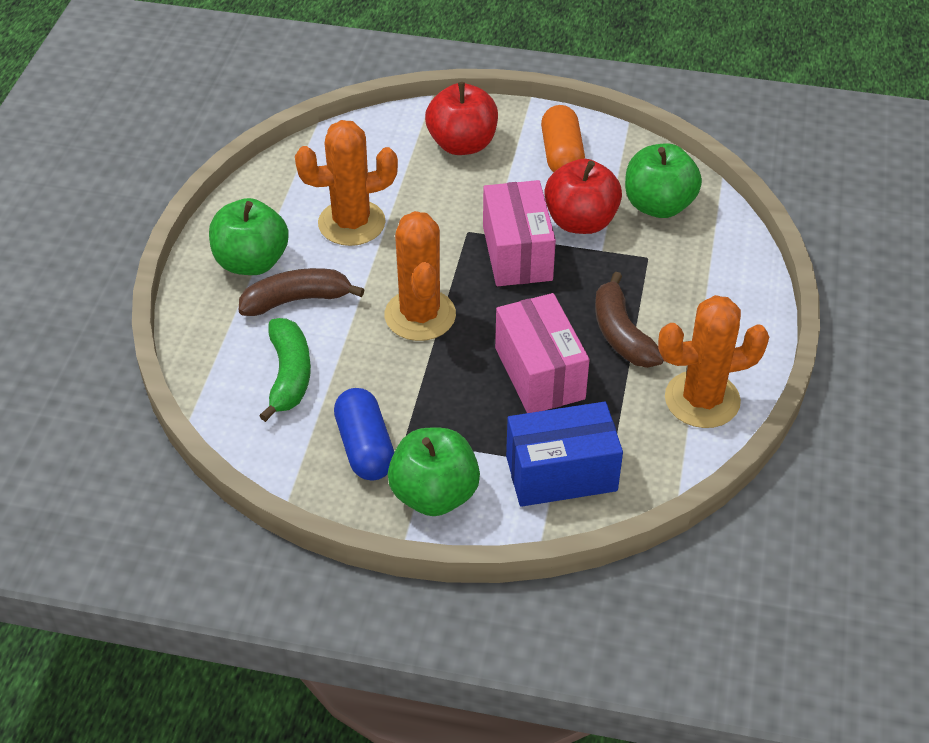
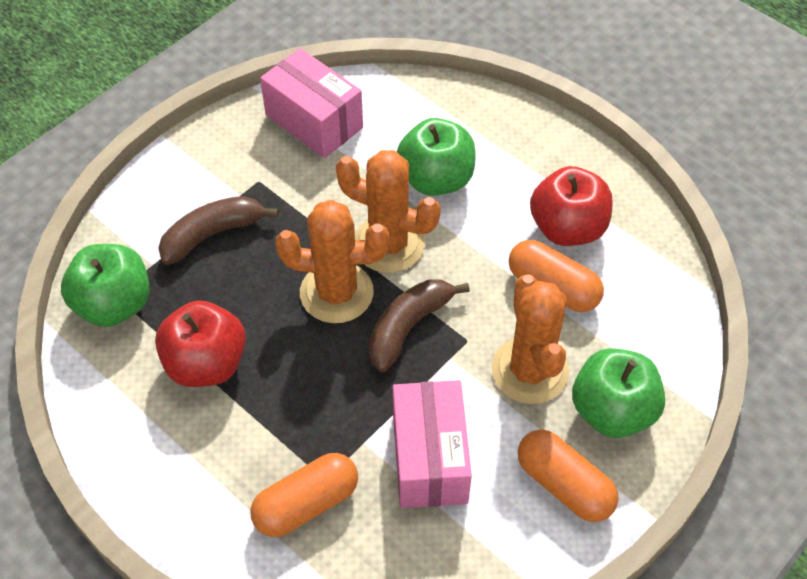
blue box: [506,402,623,507] = 1 -> none = 0
blue capsule: [334,388,394,481] = 1 -> none = 0
green banana: [259,318,311,422] = 1 -> none = 0
orange capsule: [541,105,585,172] = 1 -> [250,453,358,537] [509,240,604,312] [518,429,619,522] = 3

